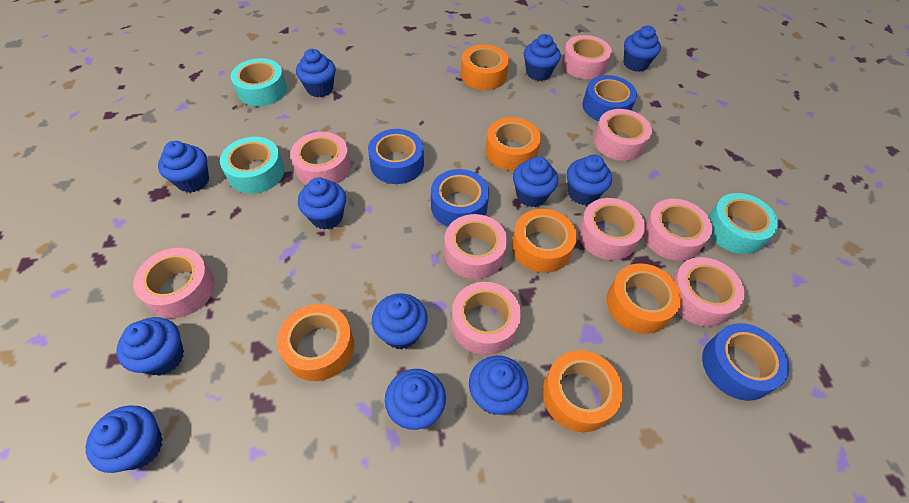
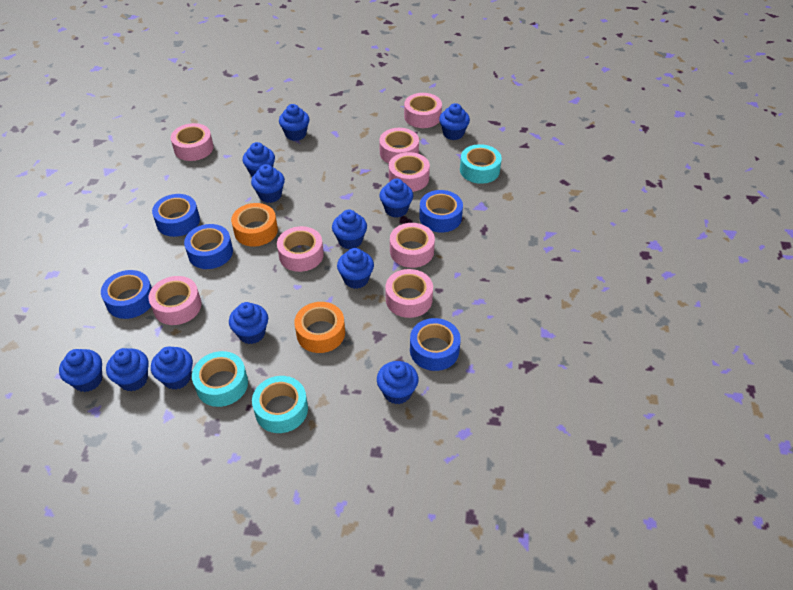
blue tape: [368,129,424,184] [431,169,489,227] [582,75,637,121] [702,323,789,401] = 4 -> [101,270,152,319] [152,194,200,237] [184,224,233,269] [410,318,461,371] [419,190,463,232] = 5
orange tape: [277,304,354,381] [461,45,509,90] [485,117,541,171] [512,209,577,273] [543,350,623,432] [606,263,682,334] = 6 -> [231,203,278,247] [294,302,345,353] = 2
pink tape: [133,248,215,318] [290,132,351,185] [444,214,507,279] [451,282,521,355] [562,35,612,79] [578,198,645,260] [594,109,652,161] [643,199,712,261] [672,257,745,326] = 9 -> [149,276,202,325] [171,123,214,161] [277,226,324,272] [379,128,419,164] [385,269,433,318] [389,152,430,192] [390,223,435,268] [404,93,442,128] = 8

